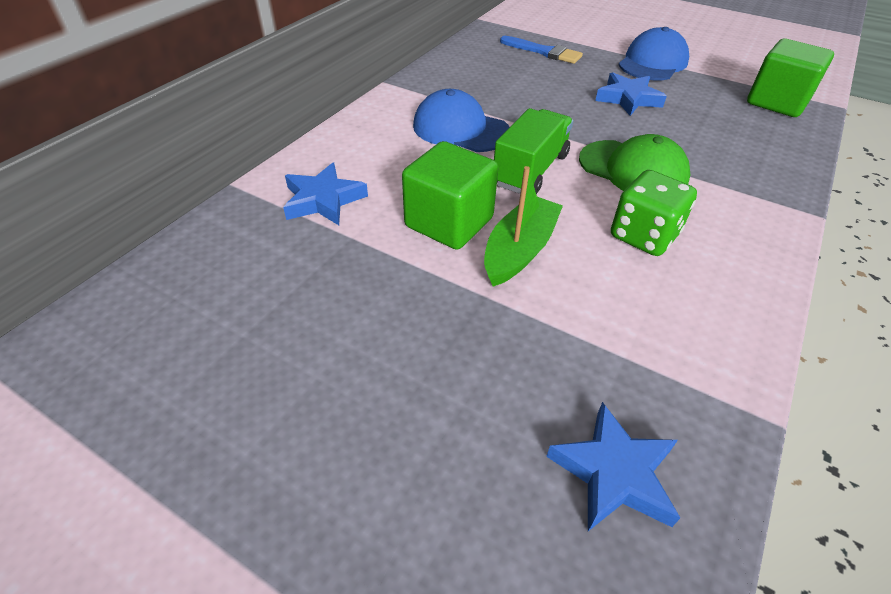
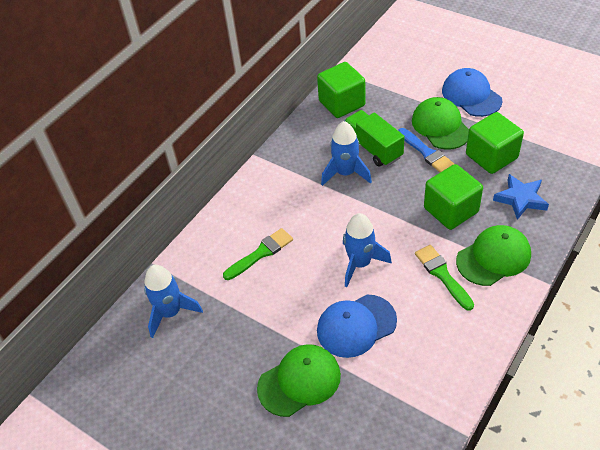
blue rocket: none = 0 -> [144,265,203,338] [321,121,372,186] [343,213,392,287] = 3
blue star: [283,163,368,225] [546,402,680,531] [595,72,667,116] = 3 -> [493,174,549,220] = 1
green boat: [484,166,563,287] = 1 -> none = 0
green brush: none = 0 -> [223,228,293,280] [415,245,474,311] = 2
green cap: [579,134,691,191] = 1 -> [257,344,341,417] [412,97,469,150] [456,225,531,286] = 3
green cube: [402,141,498,250] [747,39,834,117] = 2 -> [317,62,365,118] [424,164,483,230] [466,112,524,174] = 3
green dice: [611,170,697,256] = 1 -> none = 0

